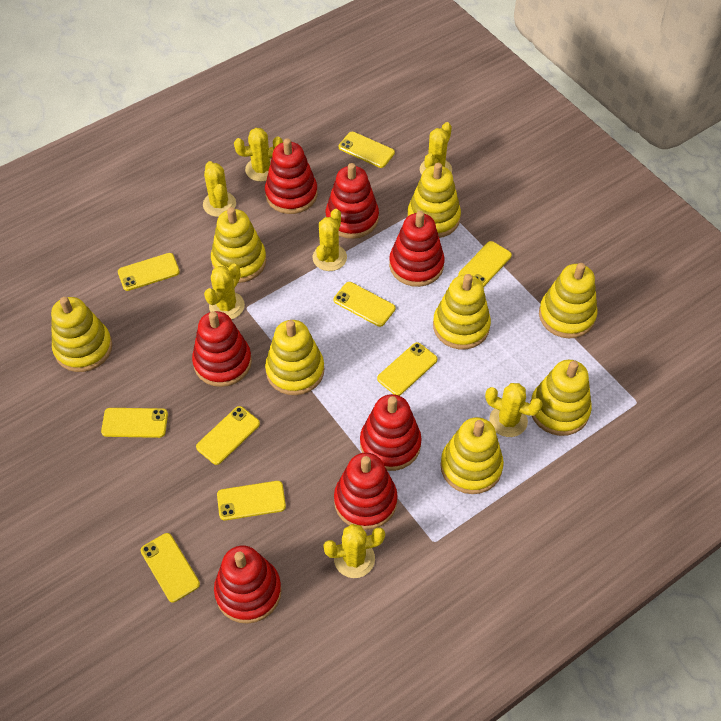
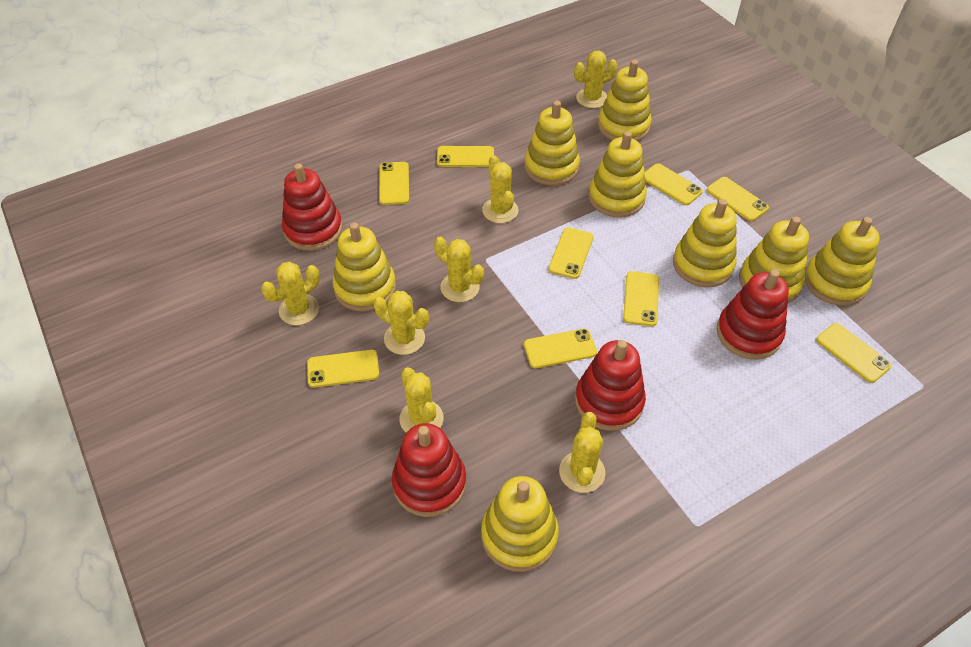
red stacking toy: [192,311,252,387] [214,546,282,624] [265,138,318,214] [326,163,379,239] [334,453,398,530] [360,394,422,471] [389,211,445,287] = 7 -> [282,163,342,251] [392,423,466,517] [575,340,646,431] [717,269,789,359] = 4

